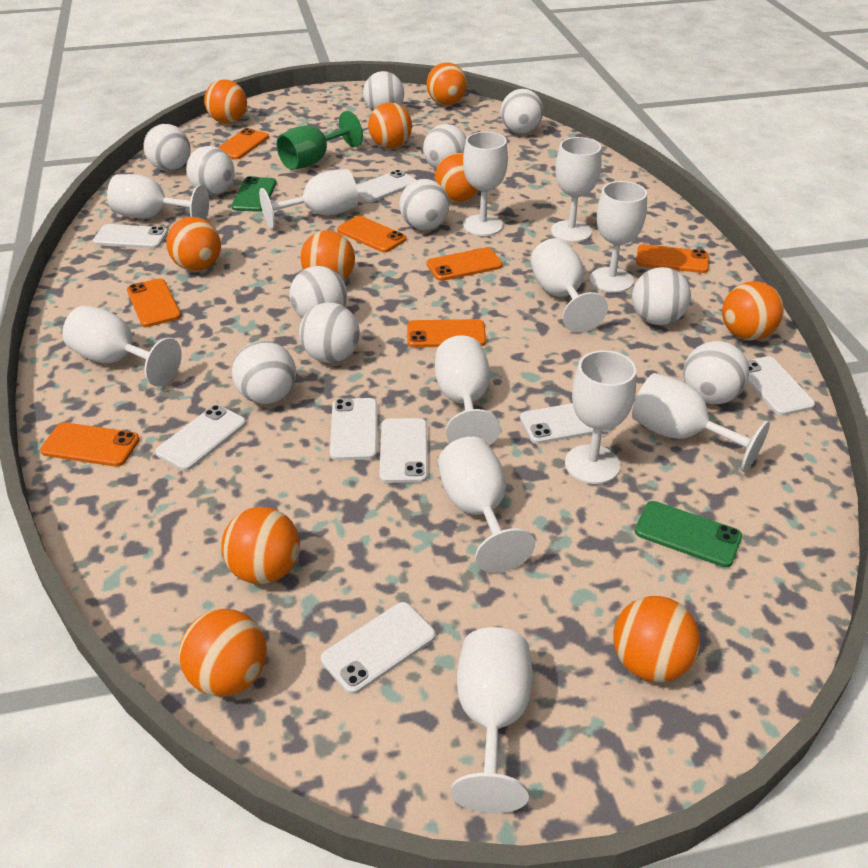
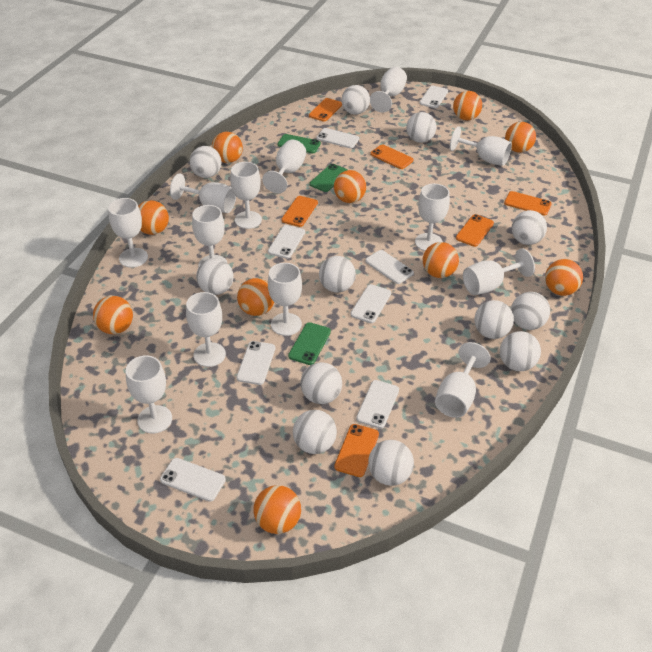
green goblet: [276,111,363,170] = 1 -> none = 0
green phone: [231,176,276,212] [635,501,742,567] = 2 -> [277,134,321,153] [288,322,331,365] [310,164,348,192] = 3
orange phone: [40,422,140,467] [127,278,181,327] [217,128,269,159] [337,216,406,252] [407,319,486,347] [427,247,503,281] [636,244,709,273] = 7 -> [281,196,318,227] [309,98,342,122] [334,424,379,477] [370,145,413,169] [456,214,494,247] [504,191,552,216] = 6
white ball: [143,124,191,171] [186,146,235,195] [232,340,296,404] [289,266,347,319] [299,303,360,363] [363,71,404,111] [399,179,449,230] [423,124,466,169] [501,89,543,134] [632,267,691,325] [683,341,749,404] = 11 -> [190,146,221,178] [196,258,234,295] [293,410,337,454] [301,362,342,404] [319,256,356,293] [341,85,370,115] [368,440,414,486] [406,112,436,143] [474,300,514,339] [500,331,541,371] [511,292,550,330] [512,210,547,245] = 12
white goblet: [62,306,182,386] [107,174,209,220] [259,169,358,229] [435,335,501,446] [438,437,535,573] [451,627,533,813] [463,132,508,236] [530,238,608,333] [551,137,602,242] [565,350,636,484] [590,181,647,293] [632,373,770,472] = 12 -> [108,198,148,268] [126,355,172,434] [170,173,236,213] [186,292,226,367] [192,205,227,266] [230,162,262,229] [262,140,306,193] [268,263,302,336] [370,67,407,112] [415,184,450,251] [435,342,491,418] [450,126,512,166] [463,248,535,295] = 13

